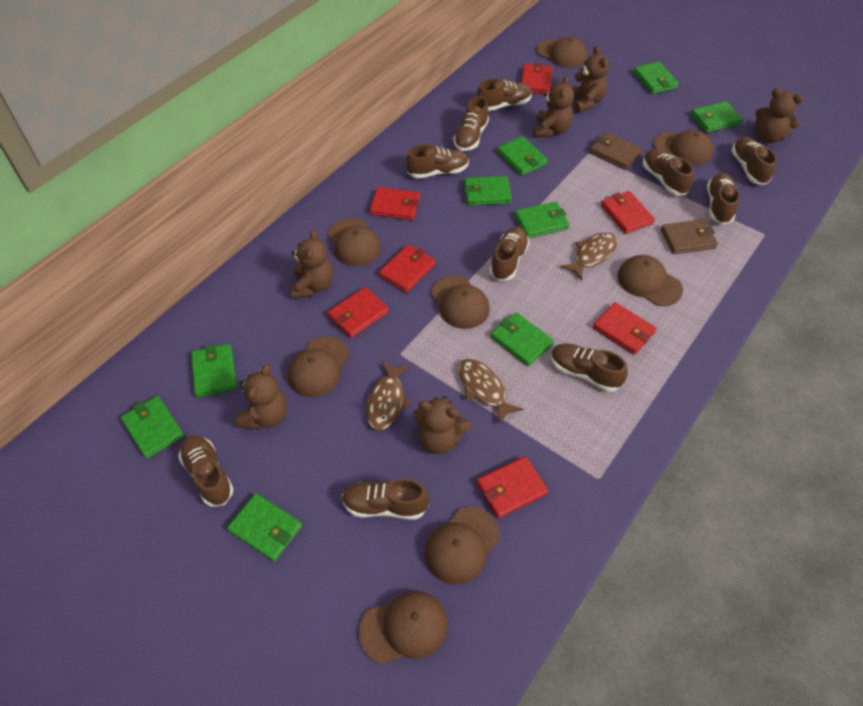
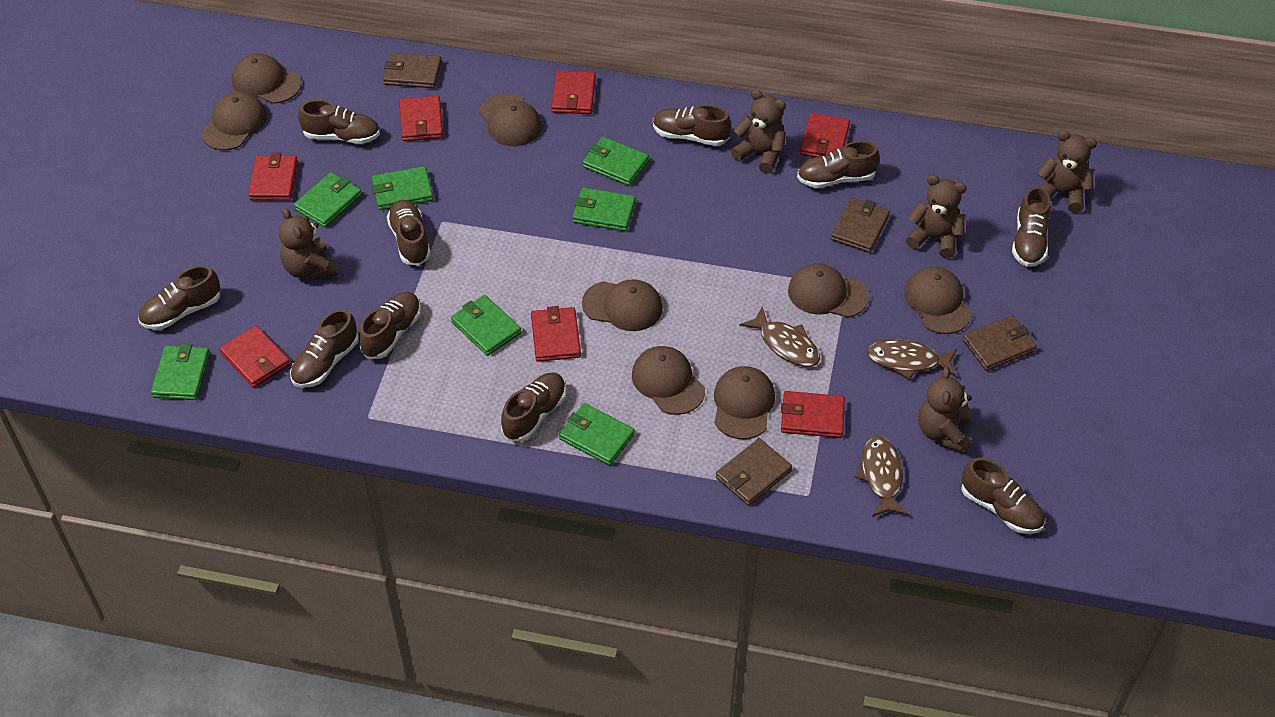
brown teddy bear: [235,364,287,430] [290,230,333,299] [414,396,471,454] [534,75,574,137] [571,46,609,113] [755,88,803,143] = 6 -> [279,208,338,280] [731,89,786,174] [906,175,967,258] [918,367,972,453] [1037,130,1097,213] = 5
brown wallet: [590,132,643,170] [661,219,718,254] = 2 -> [383,53,442,88] [716,438,792,506] [831,198,890,253] [962,315,1037,371] = 4
green wallet: [121,396,184,459] [191,344,237,398] [227,493,302,562] [464,176,512,206] [491,312,554,366] [497,136,548,176] [515,202,570,238] [634,62,679,94] [691,101,743,133] = 9 -> [151,344,210,400] [294,172,362,227] [372,166,433,210] [451,295,521,356] [559,403,635,466] [572,187,636,231] [582,137,649,186] = 7

